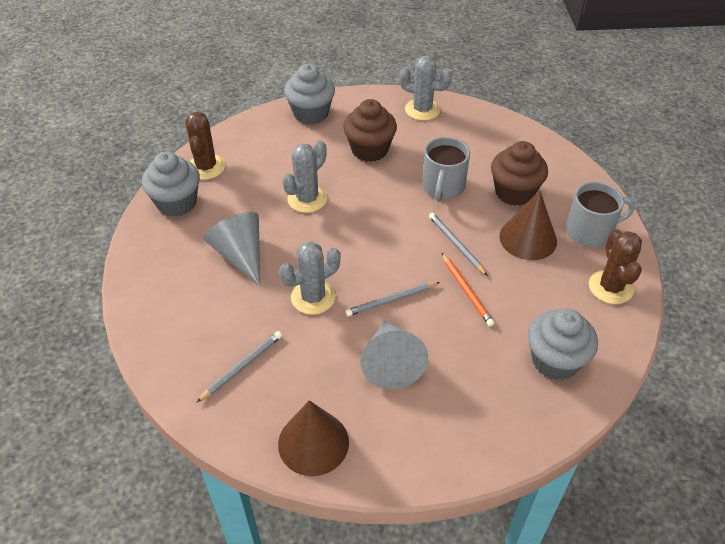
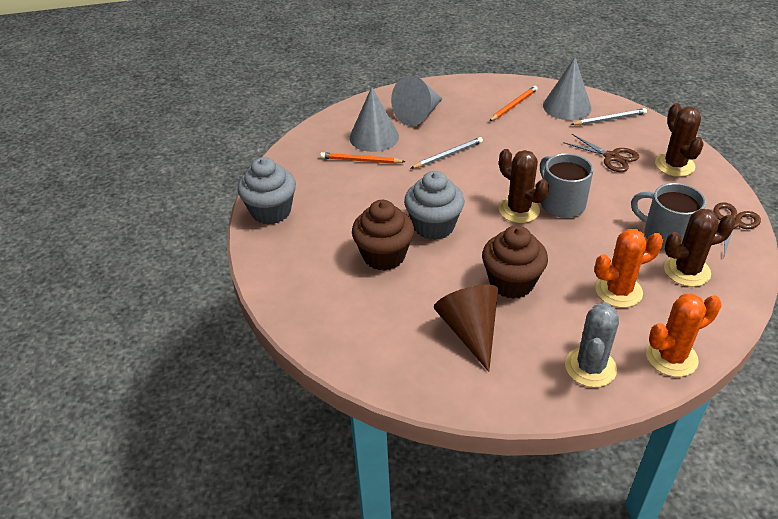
brown cactus: [185,112,225,180] [589,229,642,304] = 2 -> [499,149,549,223] [655,103,704,177] [664,209,735,287] = 3
brown cone: [278,400,349,476] [499,191,557,260] = 2 -> [434,285,498,372] = 1
brown scissors: none = 0 -> [563,134,639,172] [713,202,761,257] = 2
grey cactus: [279,241,341,315] [282,140,327,213] [399,56,452,121] = 3 -> [565,302,619,387] = 1
grey cone: [204,212,260,287] [360,321,428,389] = 2 -> [349,87,399,152] [391,76,443,126] [543,57,592,120] = 3
grey cupcake: [142,151,200,217] [284,64,335,125] [528,309,598,380] = 3 -> [238,157,296,224] [404,171,464,240] = 2
grey pencil: [196,331,282,403] [345,282,440,316] [429,213,488,276] = 3 -> [411,137,483,168] [570,108,647,125] = 2
orange cactus: none = 0 -> [594,229,663,308] [646,294,722,377] = 2
orange pencil: [442,253,494,326] = 1 -> [320,152,406,164] [489,86,538,121] = 2

